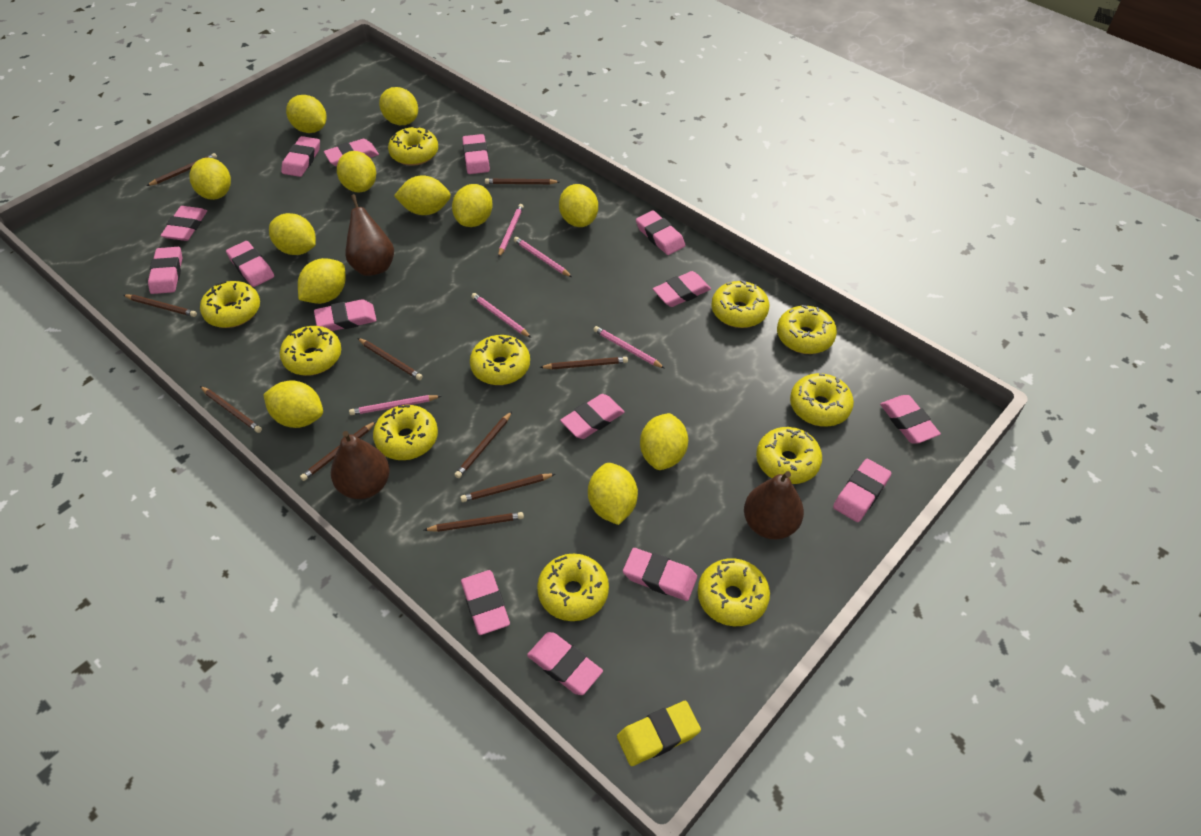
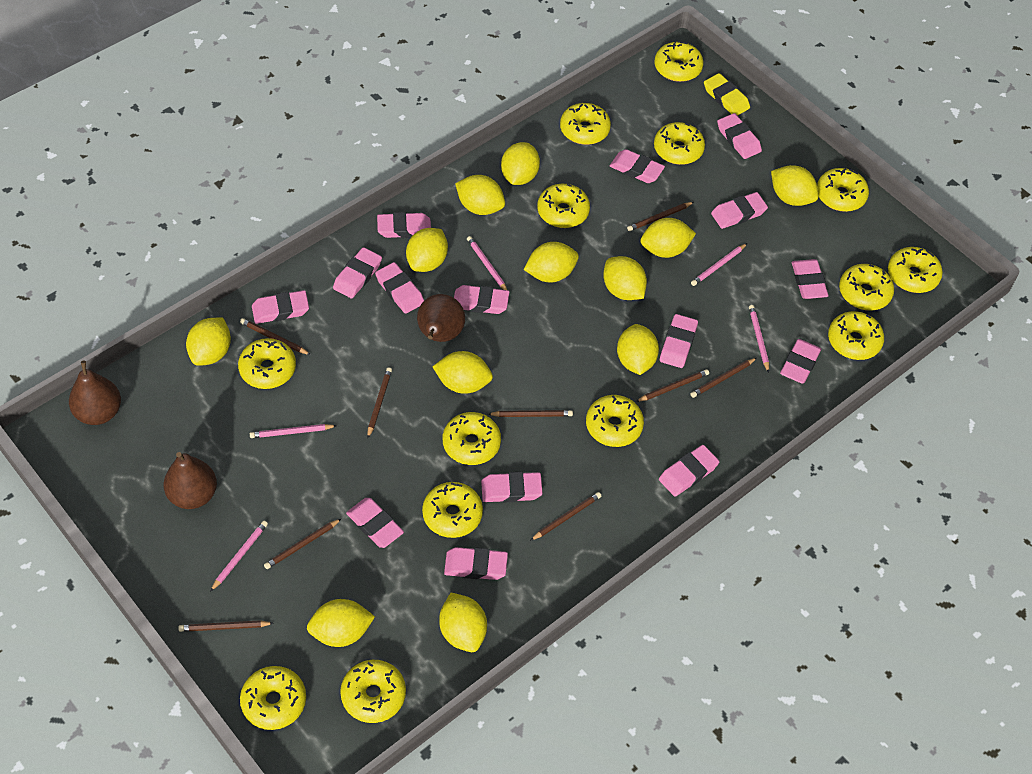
brown pencil: [124,295,197,317] [147,153,217,186] [200,386,262,433] [300,421,376,481] [357,338,423,380] [424,512,524,532] [455,411,512,478] [460,473,555,502] [485,178,560,184] [539,357,628,369] = 10 -> [178,620,274,632] [240,318,311,355] [264,518,342,569] [367,367,392,438] [488,410,573,417] [530,492,601,541] [627,202,694,231] [636,369,709,402] [690,358,757,398] = 9
yellow donut: [200,281,260,328] [280,326,341,376] [373,405,438,460] [388,126,438,166] [470,335,530,385] [537,554,609,621] [698,558,770,626] [711,280,769,328] [756,427,822,484] [777,305,837,354] [790,373,854,427] = 11 -> [238,338,296,389] [240,666,306,730] [340,660,406,723] [422,482,483,538] [443,412,501,465] [537,184,590,228] [560,103,611,145] [586,395,644,447] [654,41,704,82] [654,122,705,165] [817,168,869,212] [828,311,884,360] [839,264,894,311] [888,247,943,293] = 14

